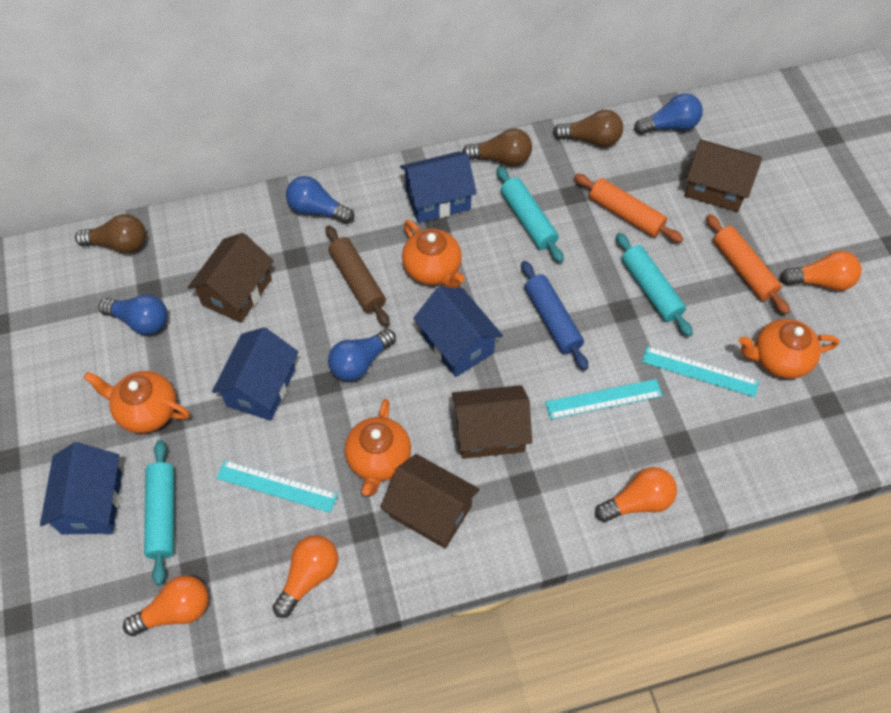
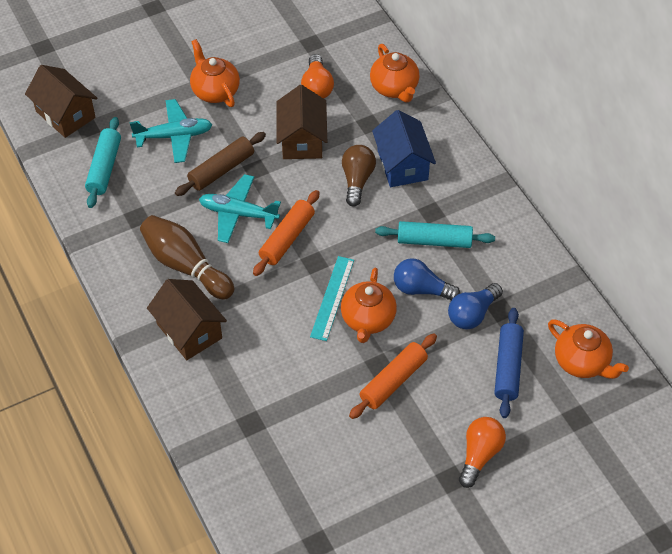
blue house: [40,442,122,535] [212,327,298,421] [400,152,477,223] [413,287,503,377] = 4 -> [372,110,436,187] = 1
blue light bulb: [98,294,168,335] [286,176,354,224] [328,329,396,382] [634,93,703,135] = 4 -> [394,258,460,300] [448,283,503,329] = 2
brown bowling pin: none = 0 -> [140,215,234,300] = 1
brown house: [187,233,274,323] [381,454,480,549] [452,385,532,459] [684,139,762,212] = 4 -> [25,65,97,138] [147,279,227,360] [276,85,327,159] = 3
brown light bulb: [75,214,146,253] [462,128,532,166] [553,110,623,147] = 3 -> [342,145,376,207] = 1
orange light bulb: [123,575,209,636] [272,535,338,618] [595,467,677,522] [781,251,862,291] = 4 -> [301,54,334,99] [459,417,506,488] = 2
turquoise plane: none = 0 -> [130,99,213,163] [199,174,281,243] = 2
turquoise rolling pin: [144,440,174,585] [497,167,564,262] [616,233,693,337] = 3 -> [85,117,121,208] [375,221,495,248] = 2
turquoise ruler: [216,460,338,513] [545,379,663,419] [642,346,759,397] = 3 -> [310,256,354,341] = 1

